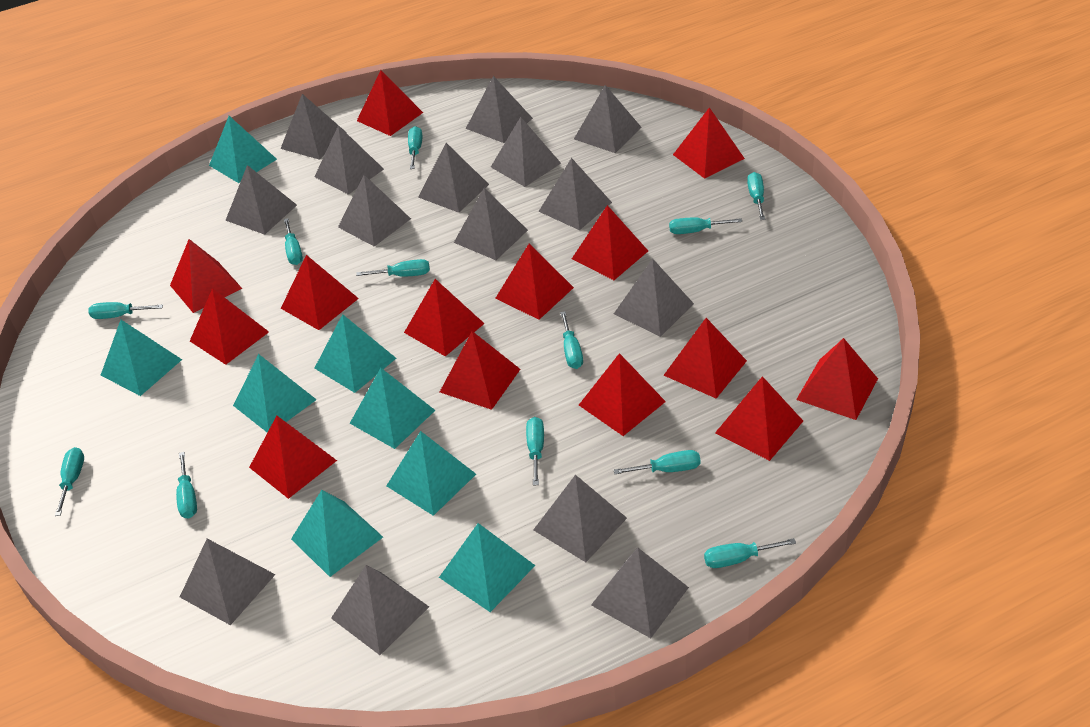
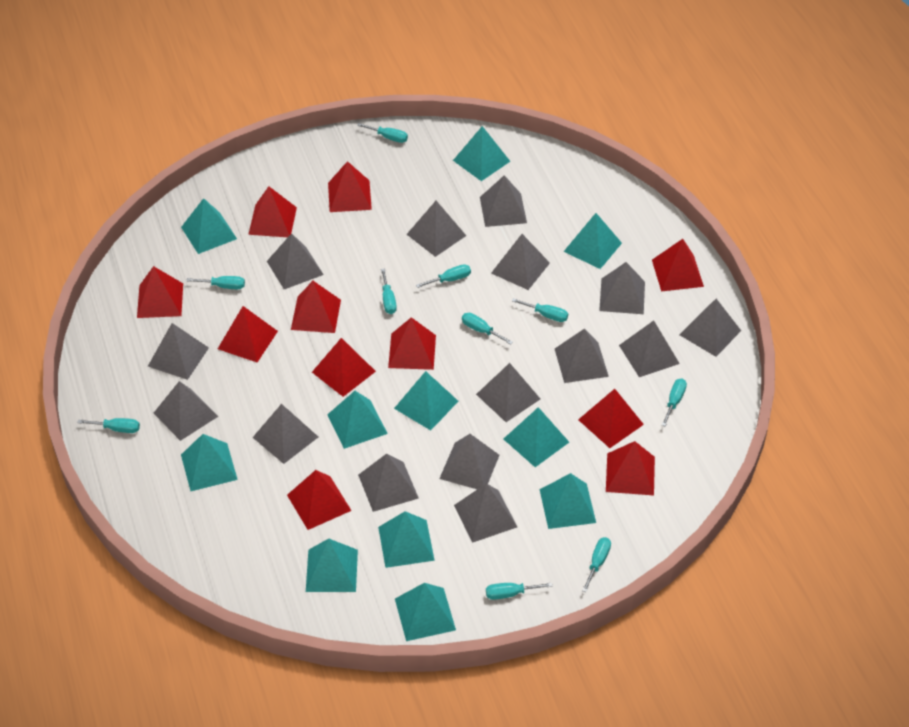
red pyramid: [170,239,242,313] [190,288,269,365] [249,416,337,499] [281,255,359,330] [357,70,423,136] [404,279,485,356] [440,331,520,410] [495,244,574,320] [572,205,648,280] [579,353,666,436] [664,318,747,398] [673,107,745,179] [715,376,803,461] [796,338,878,420] = 14 -> [137,266,183,318] [218,306,278,363] [248,186,297,237] [287,470,352,530] [291,281,341,333] [312,338,376,397] [328,161,372,212] [388,317,436,370] [578,389,644,448] [606,441,655,495] [652,239,704,292] = 11
turquoise pyramid: [101,320,182,396] [209,116,277,183] [233,354,317,433] [291,490,383,577] [314,314,396,393] [350,368,435,449] [386,431,476,516] [439,523,535,612] = 8 -> [181,198,237,254] [181,434,238,491] [306,539,358,592] [327,391,388,449] [378,511,435,568] [394,371,458,430] [395,583,456,641] [453,126,511,181] [504,407,569,467] [540,473,596,529] [564,213,622,269] = 11
turquoise screwdriver: [55,447,84,516] [88,302,163,319] [176,452,197,518] [284,218,303,265] [356,259,430,277] [408,126,422,169] [526,417,544,486] [560,311,583,369] [614,450,701,474] [669,217,742,234] [704,538,796,568] [747,172,765,220] = 12 -> [77,418,140,433] [187,276,245,289] [357,123,408,143] [381,269,397,314] [416,264,471,288] [462,313,513,345] [486,583,553,600] [512,298,568,322] [582,537,611,592] [662,378,687,426] = 10

